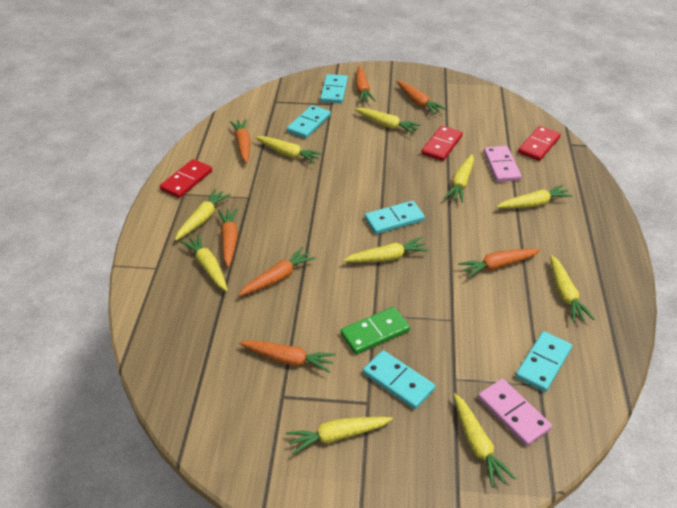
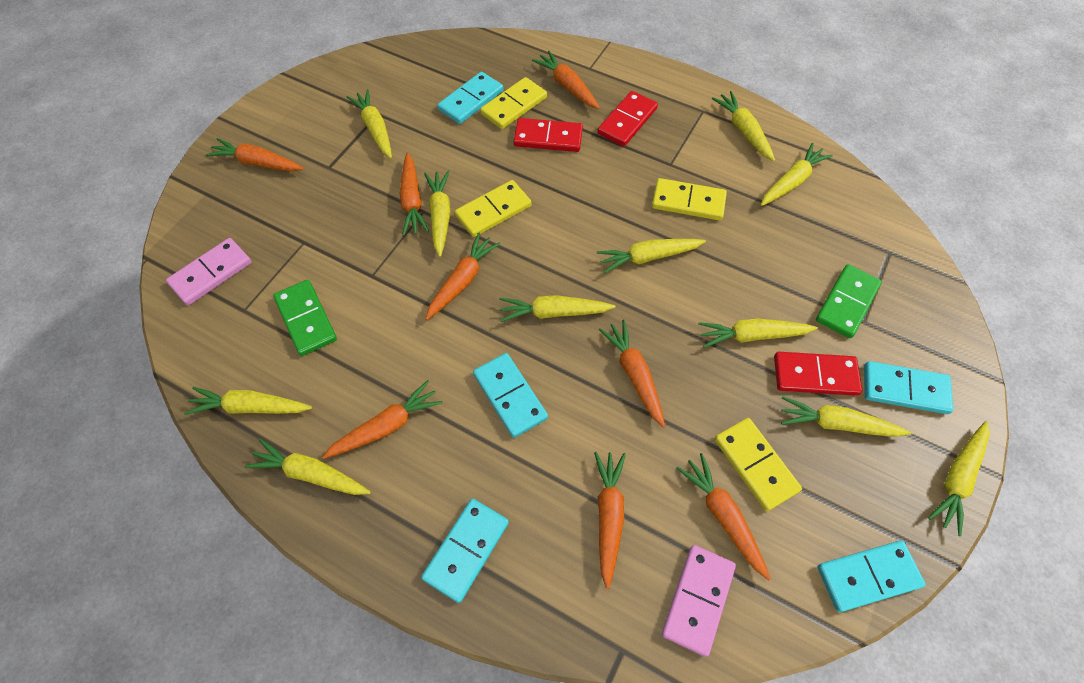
green domino: [340,307,410,354] = 1 -> [273,280,337,356] [816,264,882,338] = 2
orange carrot: [218,208,238,268] [230,119,251,163] [238,247,316,296] [239,340,336,373] [355,66,375,103] [396,81,446,115] [458,249,541,278] = 7 -> [206,138,304,171] [322,380,443,459] [400,153,429,236] [425,232,500,320] [532,51,600,109] [594,452,626,589] [599,319,665,428] [676,453,771,581] = 8
yellow carrot: [175,189,231,241] [180,234,228,291] [255,136,323,164] [286,417,393,455] [343,237,429,263] [355,108,421,134] [444,154,474,203] [453,393,516,488] [496,185,573,209] [550,255,595,323] = 10 -> [184,387,312,415] [244,439,371,495] [347,89,392,159] [424,171,450,257] [499,295,615,322] [597,239,706,274] [698,318,818,348] [712,91,775,162] [761,143,833,206] [781,396,911,437] [928,421,990,536] = 11
yellow domino: none = 0 -> [455,180,532,237] [480,77,547,129] [652,178,727,221] [715,418,802,511] = 4

